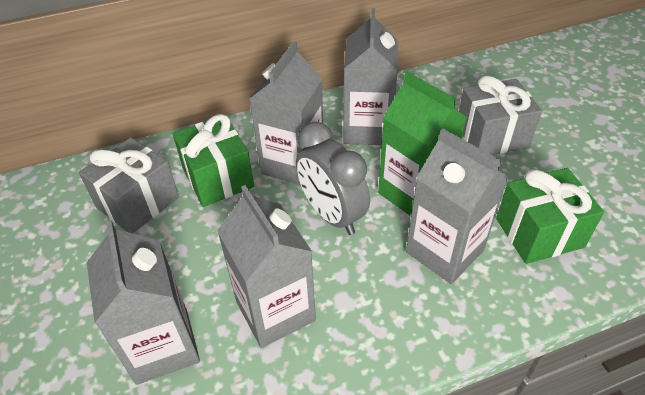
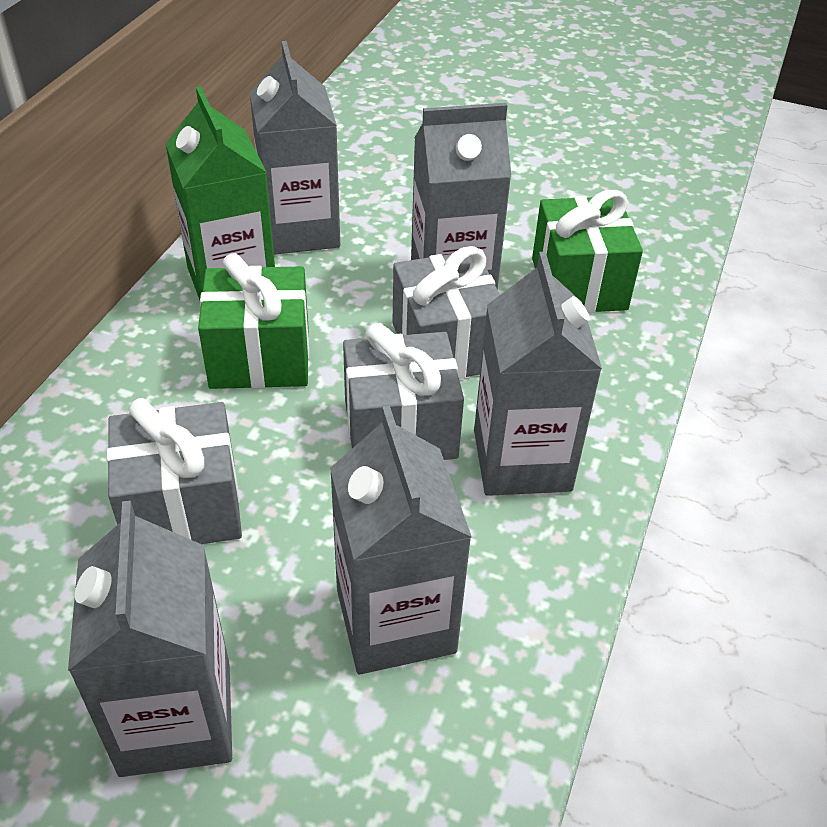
grey clock: [296,122,370,235] = 1 -> none = 0
grey gift: [79,138,179,233] [459,76,542,155] = 2 -> [107,398,242,544] [343,323,464,460] [393,246,500,379] = 3

